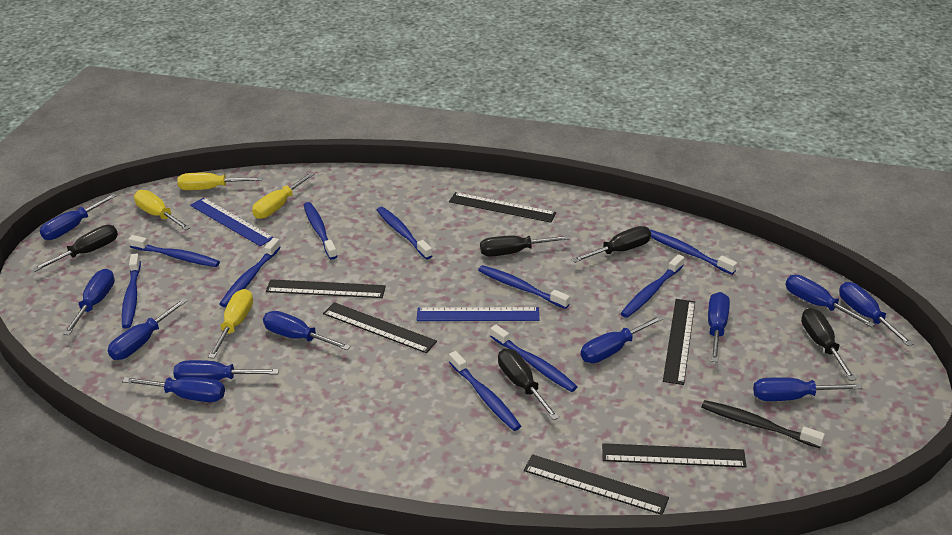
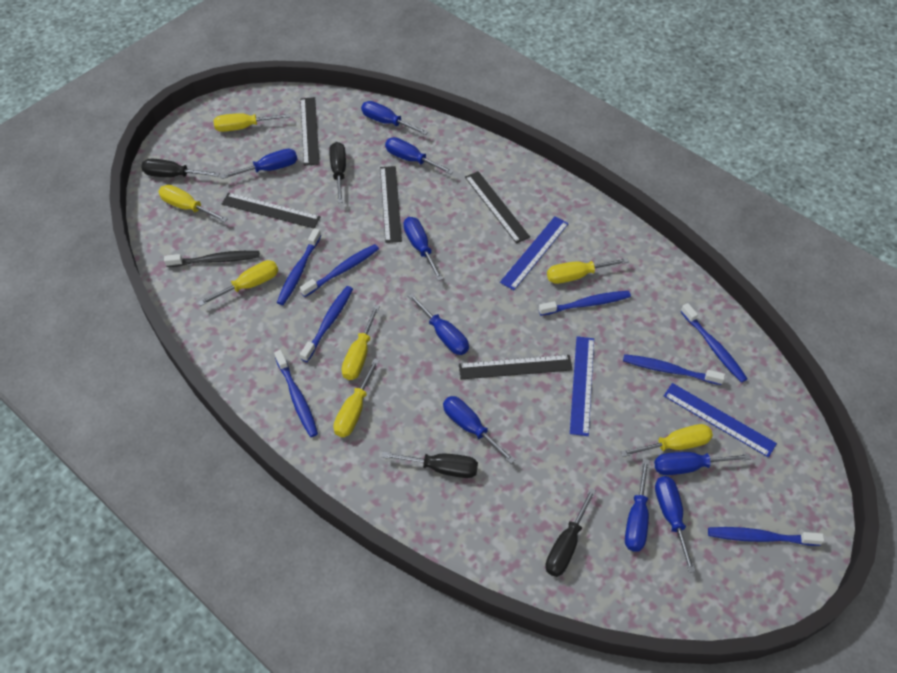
black ruler: [266,279,386,298] [323,302,437,353] [449,192,556,223] [524,454,669,515] [602,443,747,468] [663,299,695,385] = 6 -> [222,193,320,228] [300,97,320,166] [380,166,402,243] [459,355,573,379] [465,171,530,244] = 5
black screwdriver: [32,225,118,272] [480,235,570,257] [498,349,560,420] [571,226,651,263] [801,308,856,381] = 5 -> [141,159,220,177] [329,142,346,203] [382,452,478,478] [545,488,596,577] = 4
blue ruler: [190,198,274,246] [417,307,539,321] = 2 -> [500,217,569,290] [570,336,594,436] [664,383,777,457] = 3
blue screwdriver: [40,193,117,240] [63,269,115,335] [108,298,187,360] [122,377,225,402] [173,360,279,380] [263,311,351,350] [581,315,664,363] [708,292,730,362] [753,377,862,401] [786,275,875,327] [839,282,914,346] = 11 -> [220,149,298,179] [361,101,428,135] [385,137,454,174] [403,217,443,281] [408,293,469,355] [443,396,516,464] [625,459,649,552] [654,452,751,475] [655,476,696,573] = 9
blue toothbrush: [122,254,141,329] [128,235,220,267] [219,238,281,307] [304,202,337,260] [377,207,433,259] [449,351,521,431] [478,265,570,309] [490,325,578,392] [620,254,685,318] [650,229,737,275] = 10 -> [274,350,318,437] [277,228,321,305] [300,244,379,297] [300,286,353,362] [539,291,631,316] [623,354,725,385] [680,303,747,383] [708,527,824,546] = 8
yellow screwdriver: [134,190,191,230] [177,173,263,190] [208,289,253,359] [252,172,314,219] = 4 -> [158,185,228,222] [198,260,278,306] [213,113,290,132] [333,358,380,437] [341,305,380,380] [547,258,629,284] [621,424,713,457] = 7

